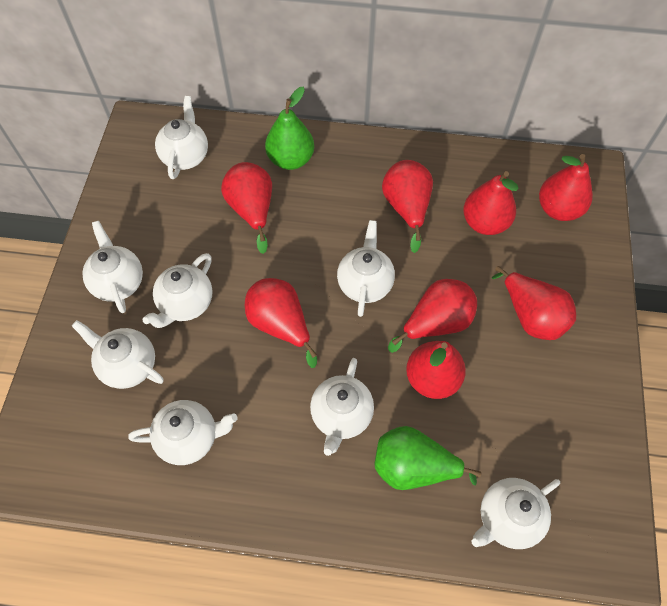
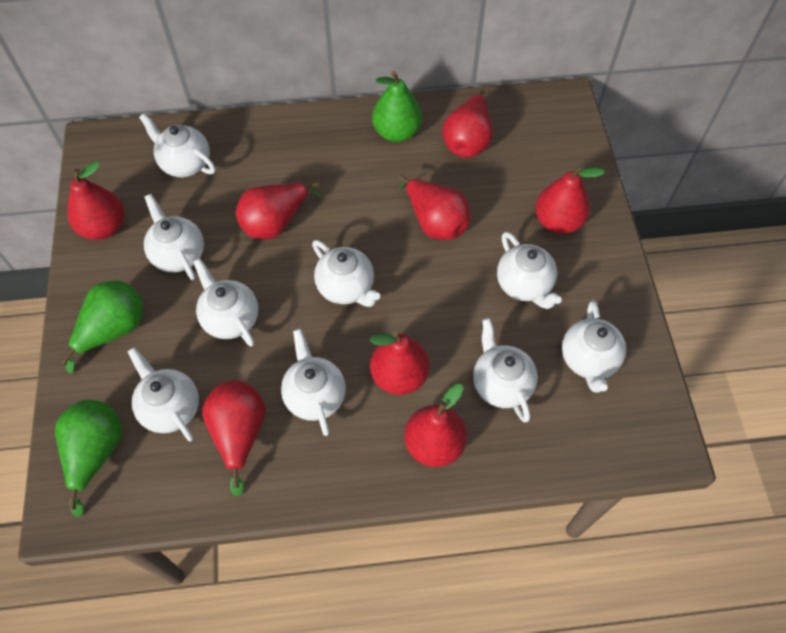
green pear: [265,87,314,170] [375,426,481,490] = 2 -> [55,400,122,517] [61,281,143,374] [372,71,422,142] = 3
white teapot: [72,320,164,389] [82,221,143,313] [128,400,237,465] [143,253,213,328] [155,96,208,179] [310,358,374,456] [337,220,395,317] [471,478,560,549] = 8 -> [128,347,199,442] [139,113,215,177] [144,194,204,280] [193,258,258,346] [281,329,346,436] [312,240,380,307] [473,318,538,422] [497,232,562,309] [562,300,626,393] = 9

